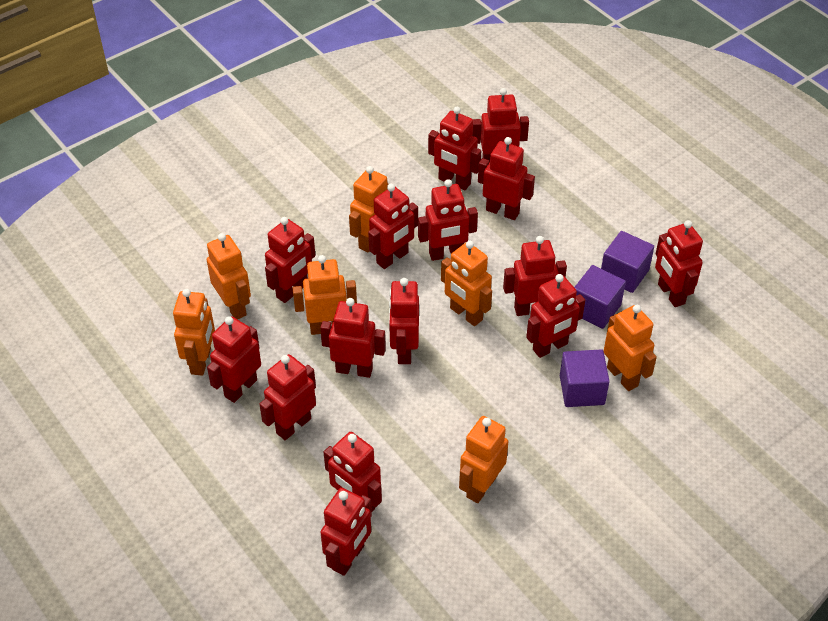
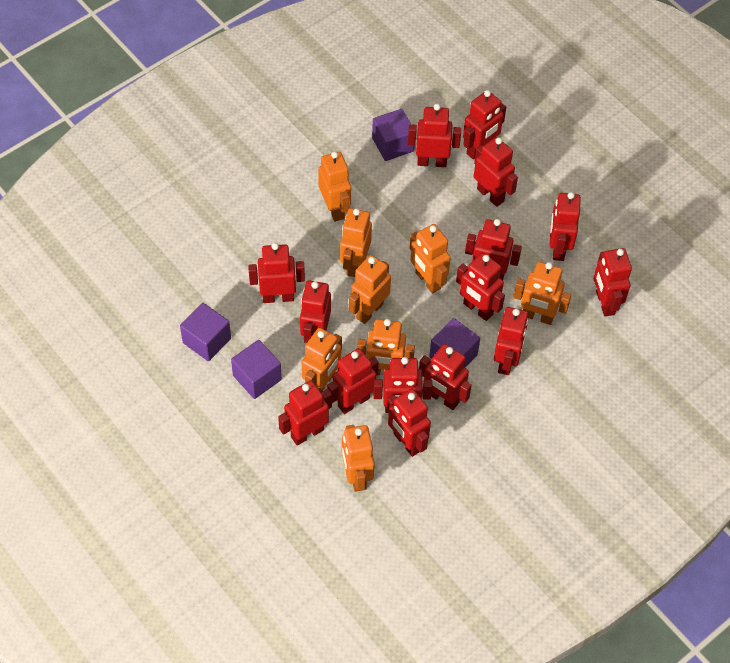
orange robot: [173,289,215,376] [207,233,251,319] [293,255,357,335] [349,166,388,253] [441,241,492,326] [459,416,508,503] [604,305,657,391] = 7 -> [302,328,342,392] [318,151,351,222] [340,208,372,277] [342,425,375,492] [349,255,391,324] [357,319,415,375] [410,224,451,294] [513,262,571,325] = 8
purple cube: [560,349,610,407] [574,265,626,329] [601,231,654,293] = 3 -> [180,303,231,361] [231,340,282,399] [372,109,414,161] [429,318,480,368] = 4

